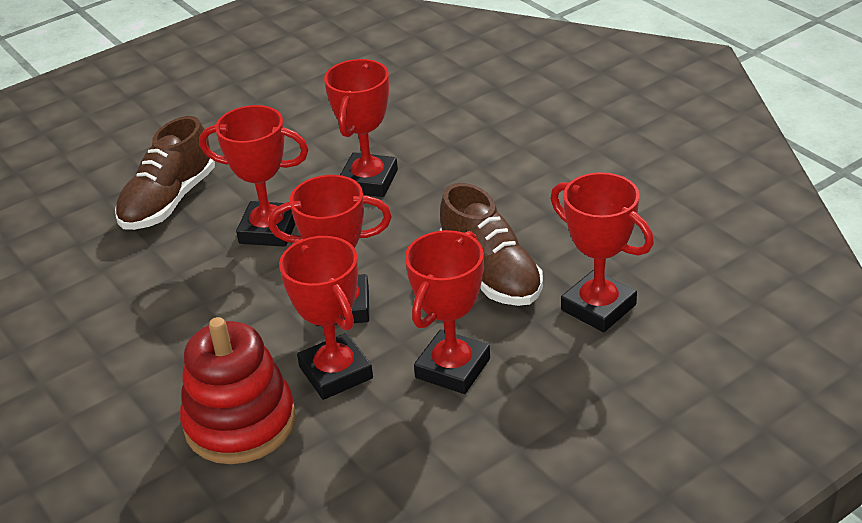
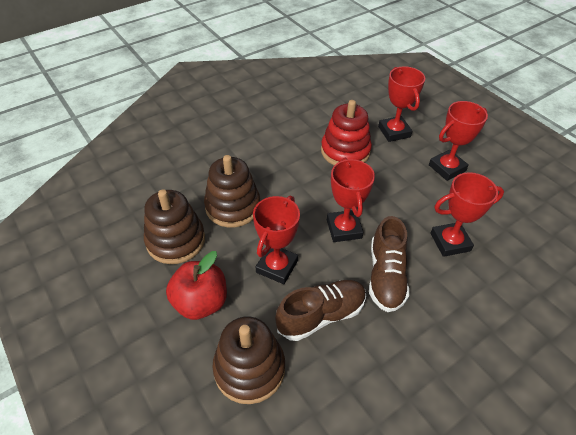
brown stacking toy: none = 0 -> [144,189,205,264] [204,155,260,228] [212,316,285,404] = 3
red apple: none = 0 -> [166,251,227,320] = 1
red trophy: [199,105,309,247] [268,175,392,326] [279,236,373,400] [324,59,398,197] [405,230,490,394] [551,172,654,332] = 6 -> [253,196,300,284] [327,158,375,242] [378,66,425,142] [429,101,488,181] [431,172,504,257] = 5

